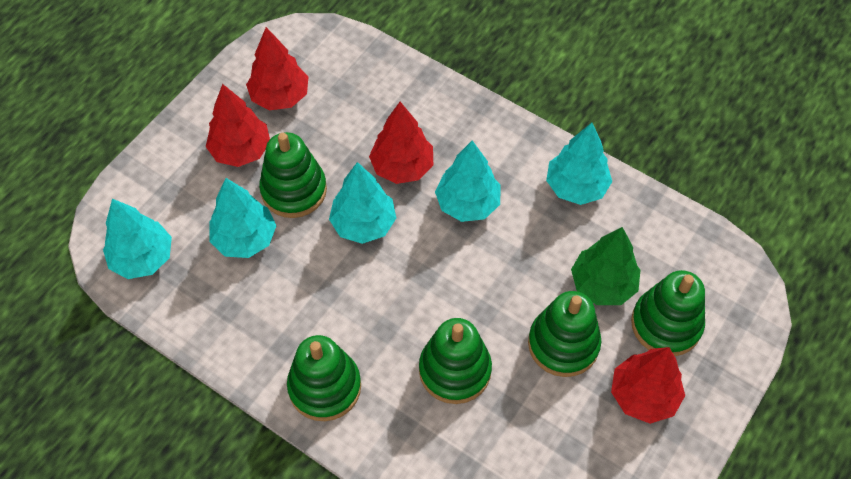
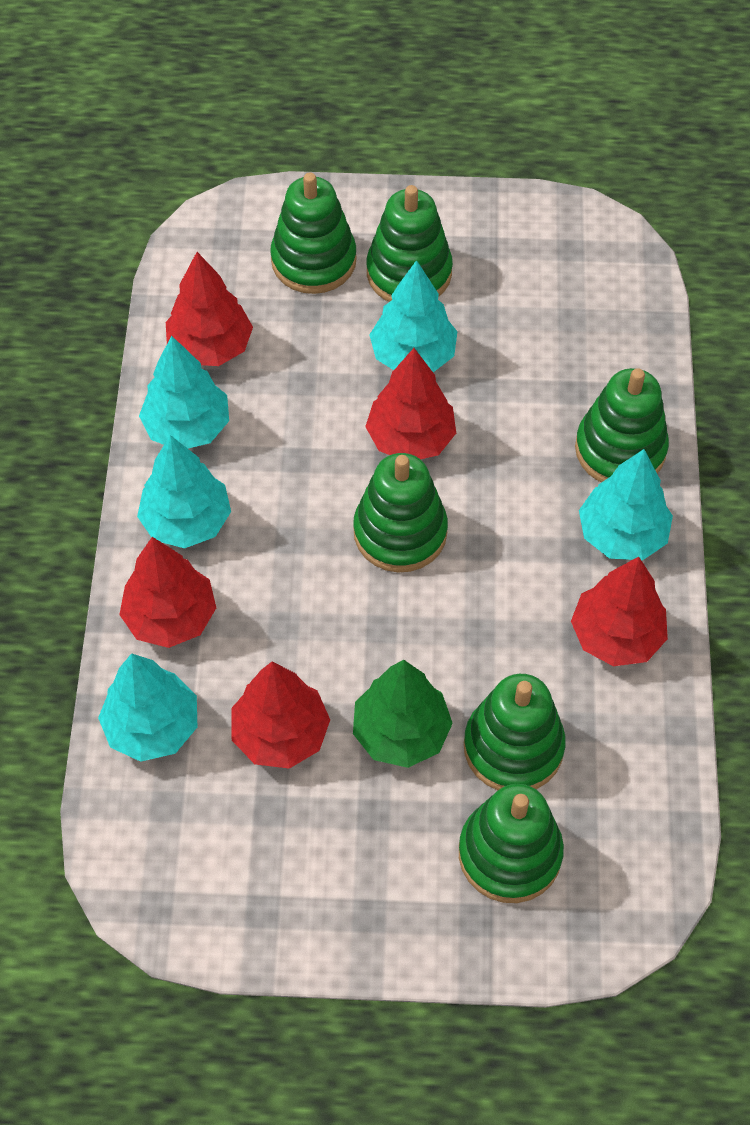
green stacking toy: [259,132,327,218] [287,335,361,421] [419,318,492,404] [528,291,601,377] [631,270,705,356] = 5 -> [270,172,357,294] [353,453,448,572] [366,185,453,302] [459,784,564,903] [464,674,566,790] [575,368,669,482] = 6
red tree: [206,84,270,167] [246,27,308,110] [369,102,433,184] [611,347,685,424] = 4 -> [119,537,216,648] [166,252,253,366] [231,662,330,769] [365,348,456,459] [571,557,668,666] = 5

